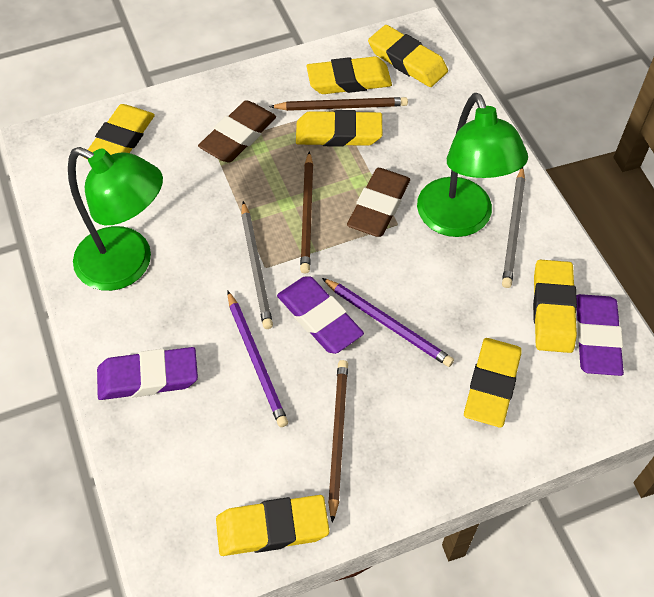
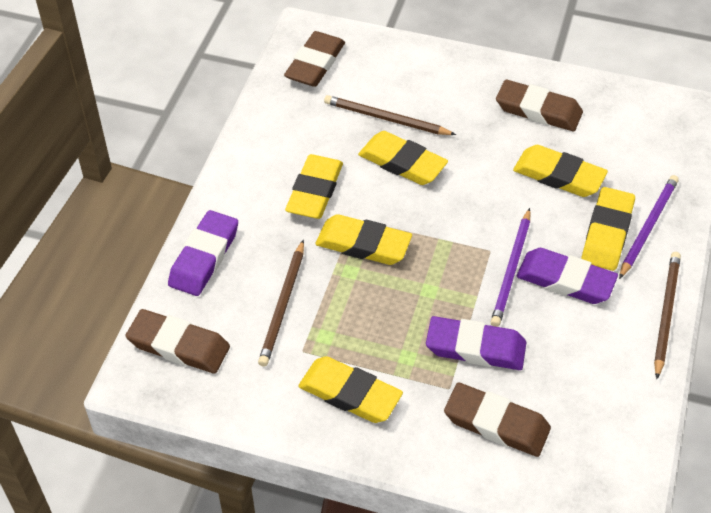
brown eraser: [198,100,276,163] [347,168,410,237] = 2 -> [125,309,230,374] [284,31,345,87] [444,382,551,457] [496,79,583,131] = 4
green lamp: [68,147,163,291] [417,93,528,237] = 2 -> none = 0
grey pencil: [241,201,273,329] [502,167,525,288] = 2 -> none = 0
yellow eraser: [84,104,155,159] [216,495,329,556] [296,110,382,147] [307,56,392,94] [368,25,448,87] [464,338,522,428] [533,260,577,353] = 7 -> [285,154,343,219] [298,356,403,423] [316,214,412,265] [358,131,448,185] [513,145,608,197] [581,187,635,271] = 6

